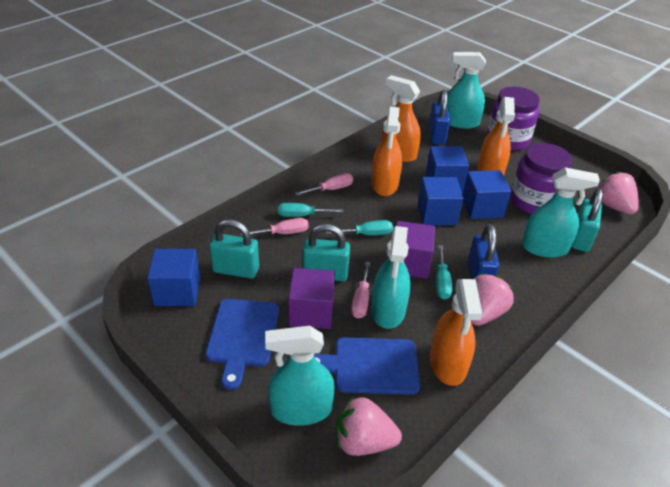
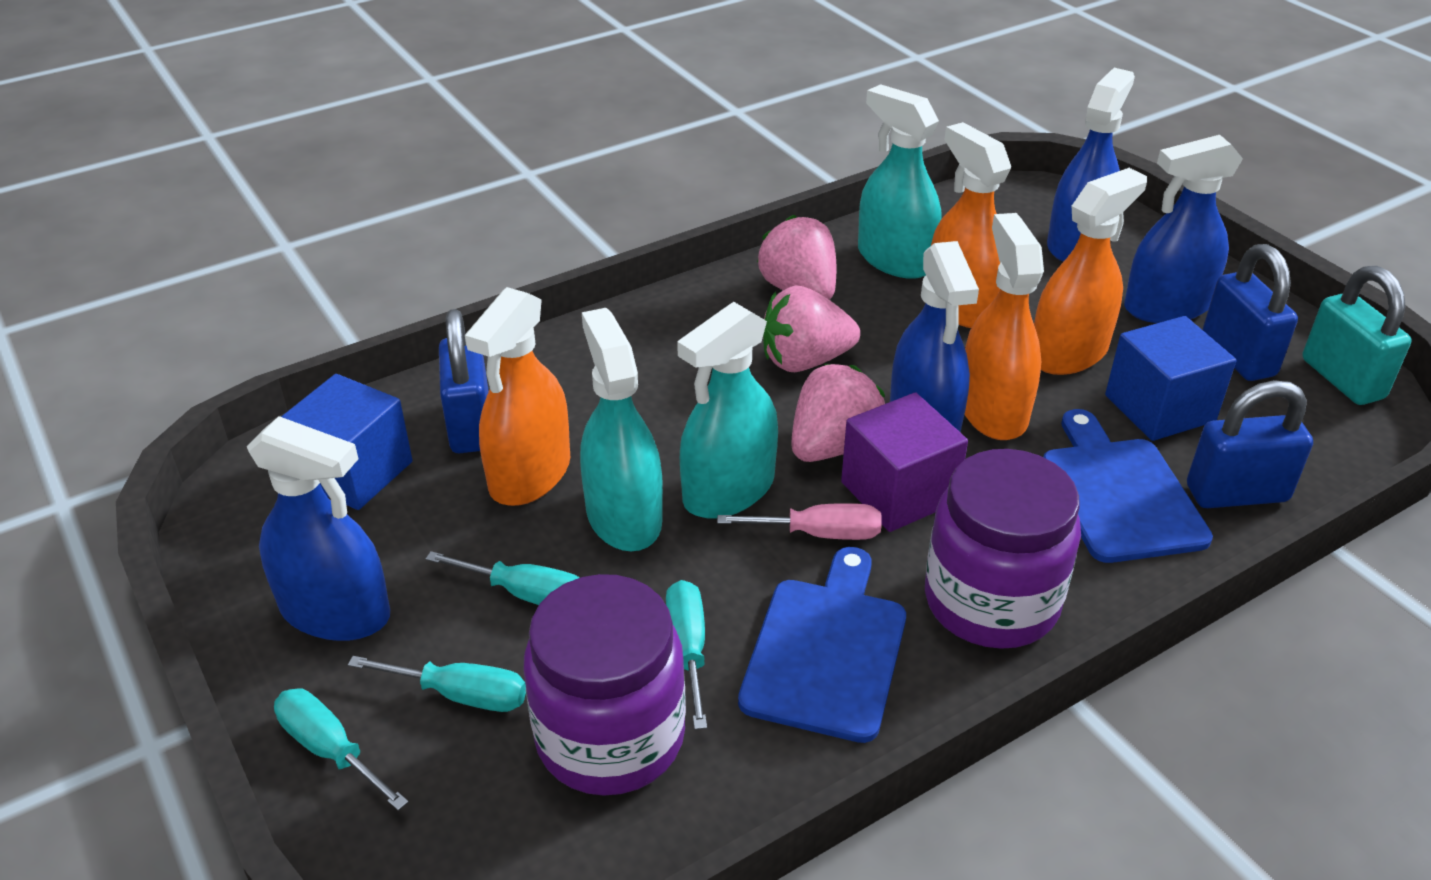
blue cube: [147,249,200,306] [418,177,463,225] [426,146,469,192] [463,170,511,219] = 4 -> [281,374,413,510] [1105,316,1236,441] = 2
blue padlock: [429,90,450,145] [467,224,499,279] = 2 -> [439,309,489,453] [1187,380,1313,508] [1202,244,1298,381] = 3
blue spray bottle: none = 0 -> [247,416,390,641] [890,241,979,433] [1047,68,1135,262] [1124,135,1243,323] = 4
pink screwdriver: [241,218,309,236] [295,173,353,196] [351,262,371,319] = 3 -> [717,503,882,540] = 1
purple cube: [288,268,335,329] [396,221,435,279] = 2 -> [841,392,968,532] = 1
turquoise padlock: [209,219,259,279] [303,224,350,281] [571,188,603,252] = 3 -> [1302,266,1411,405] = 1
turquoise screwdriver: [278,203,344,217] [326,220,393,235] [436,245,452,299] = 3 -> [274,688,409,811] [348,656,526,712] [426,551,580,605] [666,580,707,730] = 4
turquoise spray bottle: [265,326,335,426] [371,226,411,329] [447,52,486,129] [522,167,600,258] = 4 -> [580,308,663,551] [677,302,778,519] [858,84,942,279] = 3

